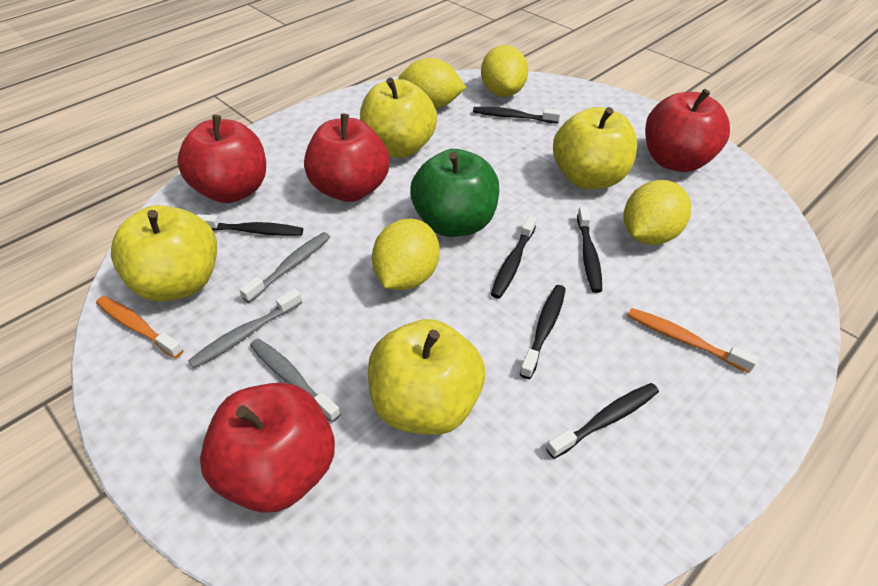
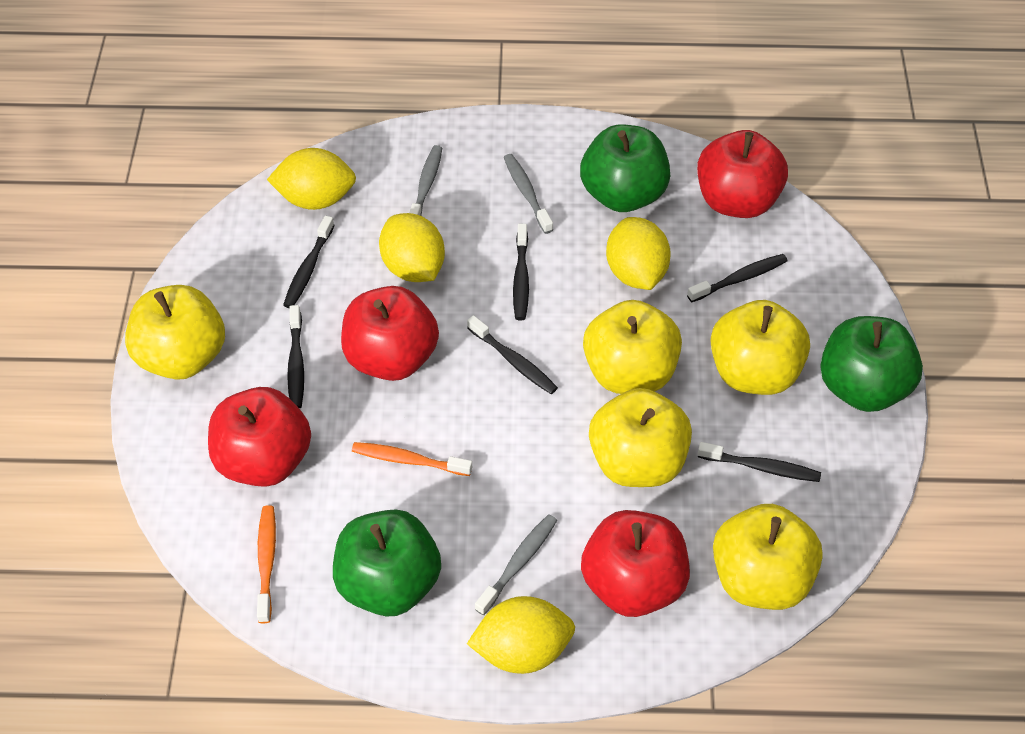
green apple: [410,149,499,237] = 1 -> [333,509,441,616] [580,124,670,212] [820,316,923,412] = 3
yellow apple: [111,205,217,302] [360,78,437,158] [368,319,485,435] [553,107,637,189] = 4 -> [125,285,225,380] [583,300,682,394] [589,388,692,487] [711,300,810,395] [713,504,823,610] = 5

